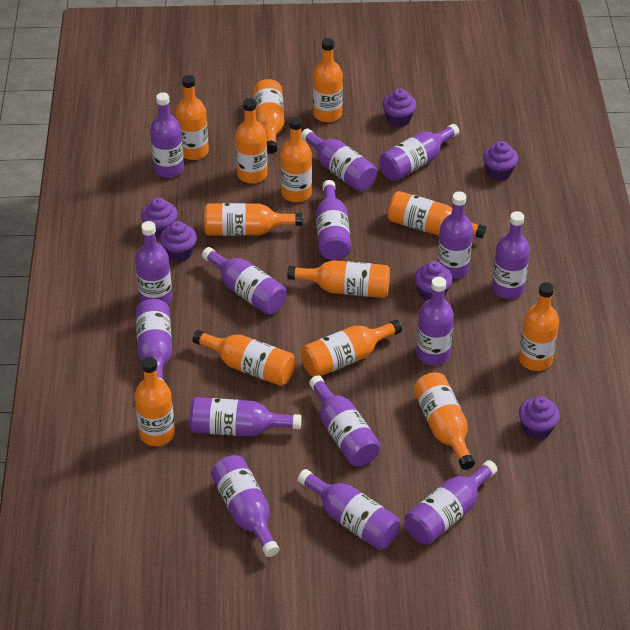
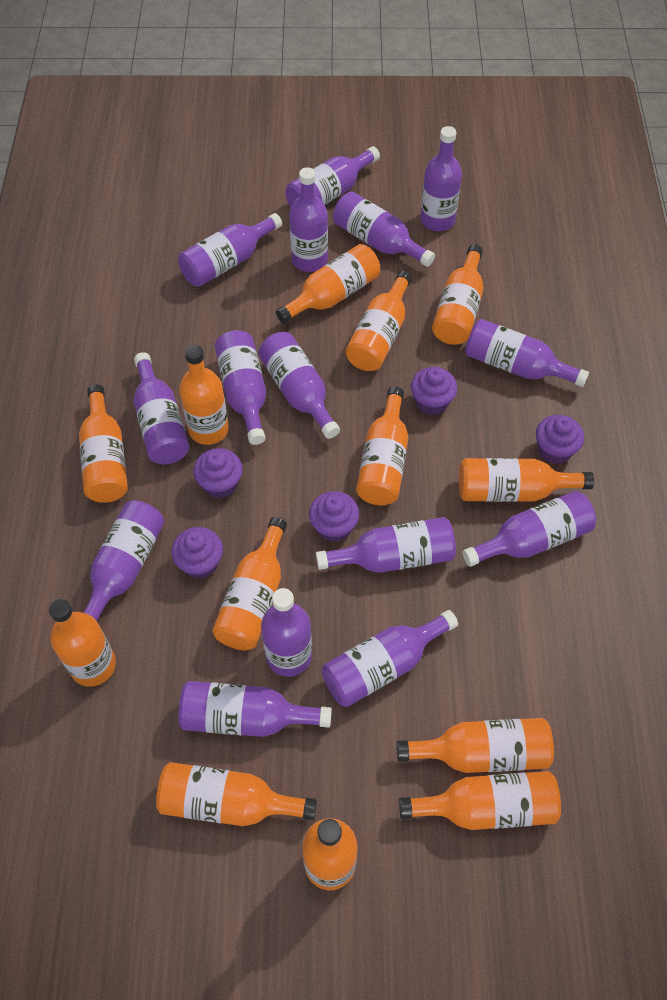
purple cupcake: [141,198,178,238] [160,221,197,262] [382,88,417,127] [415,261,453,301] [483,141,518,180] [519,396,560,440] = 6 -> [172,527,223,579] [193,448,243,498] [309,491,359,542] [411,367,457,415] [536,415,584,464] = 5

